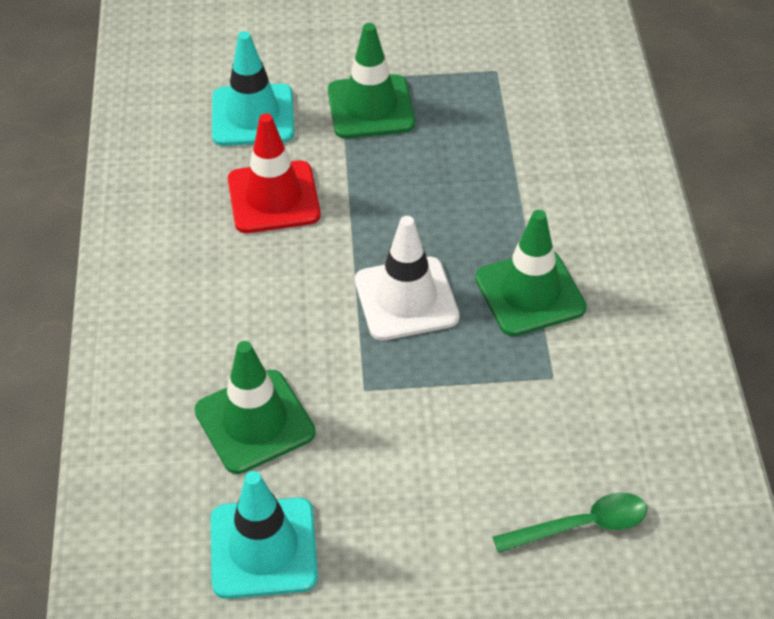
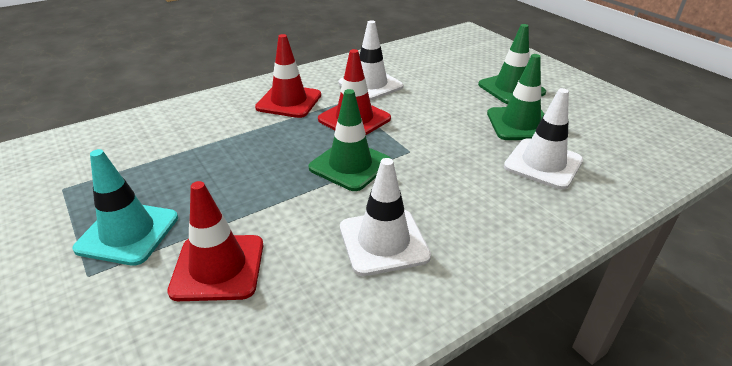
green spoon: [493,492,647,553] = 1 -> none = 0
red traffic cone: [228,113,321,233] = 1 -> [167,181,263,301] [255,34,321,118] [318,49,391,135] = 3
turquoise traffic cone: [211,471,318,599] [212,31,294,146] = 2 -> [73,149,178,266] = 1
white traffic cone: [355,216,459,340] = 1 -> [338,20,403,101] [340,158,431,276] [504,88,583,189] = 3

